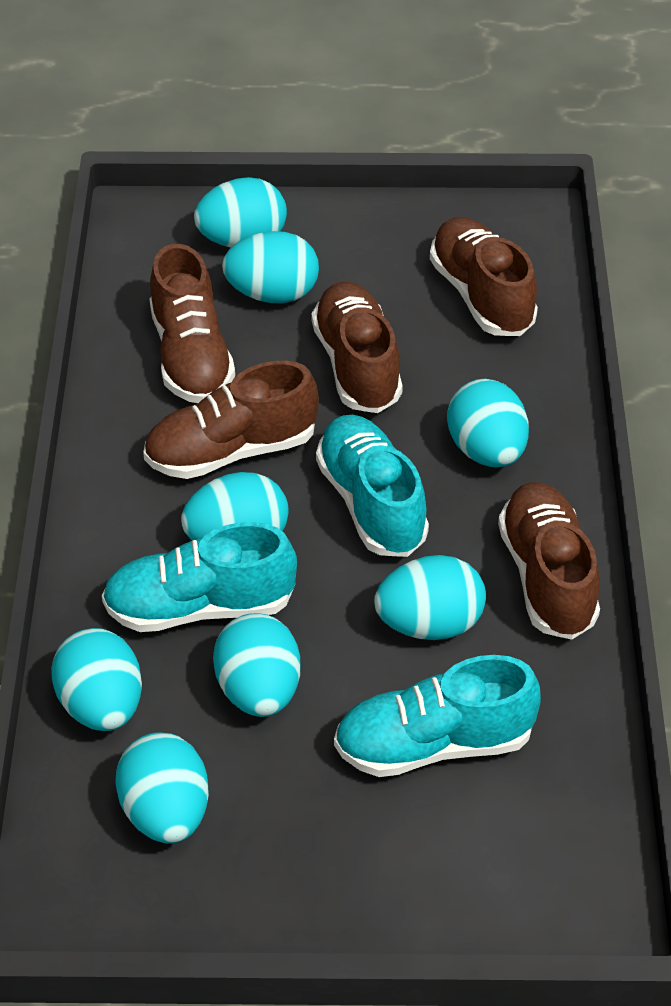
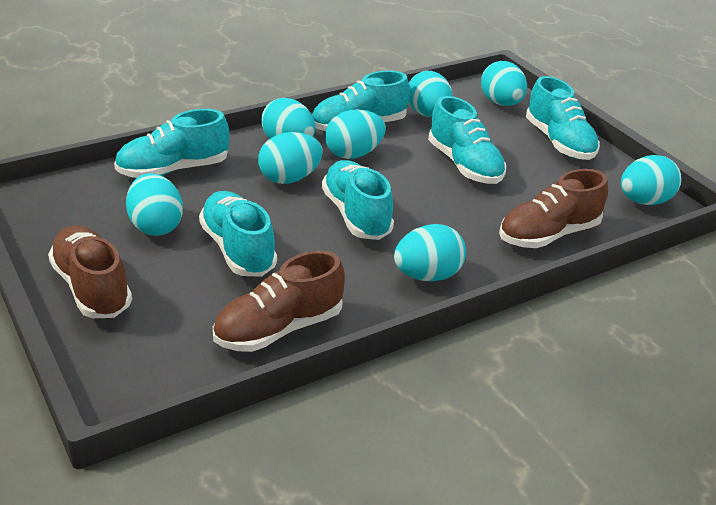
brown shoe: [143,361,319,479] [150,244,235,403] [312,282,403,413] [430,217,538,336] [498,482,600,640] = 5 -> [48,225,132,318] [213,251,345,352] [499,169,608,248] = 3
turquoise shoe: [102,522,297,632] [316,415,429,557] [334,655,541,777] = 3 -> [114,109,230,178] [199,191,277,277] [312,70,410,131] [322,160,394,240] [428,96,506,184] [526,76,600,160] = 6

